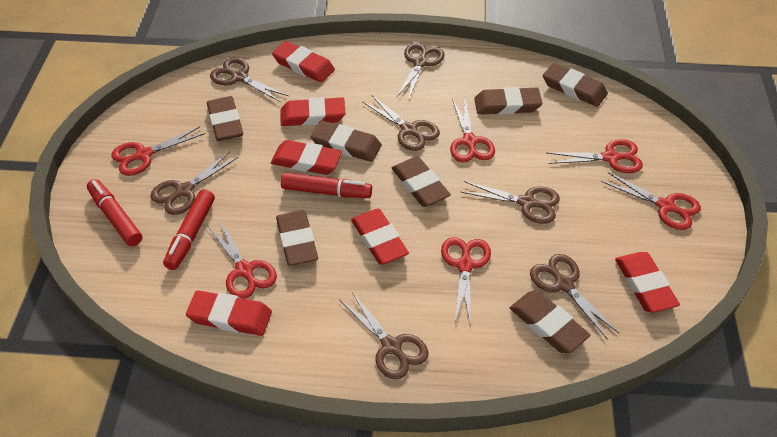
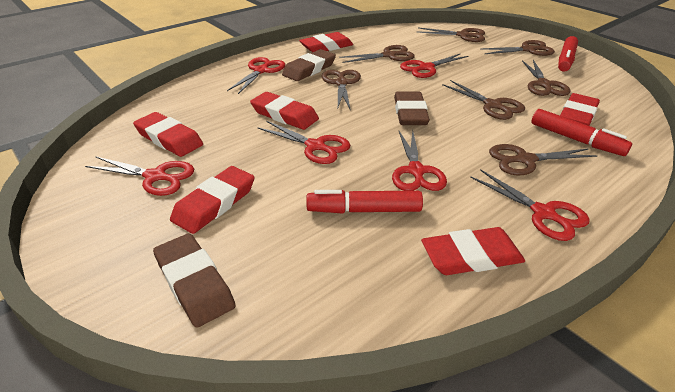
brown eraser: [207,96,243,141] [276,210,318,266] [311,121,382,162] [392,156,451,207] [474,87,542,115] [510,291,590,353] [543,63,608,107] = 7 -> [153,233,236,328] [282,49,336,81] [394,91,430,125] = 3

